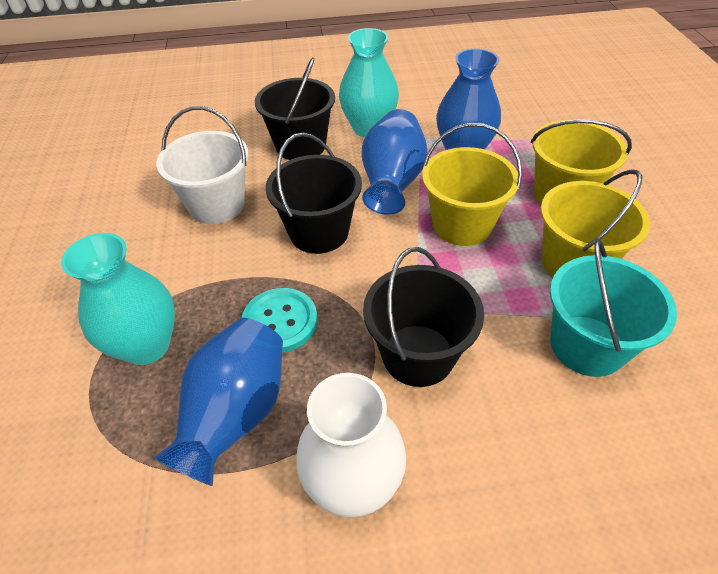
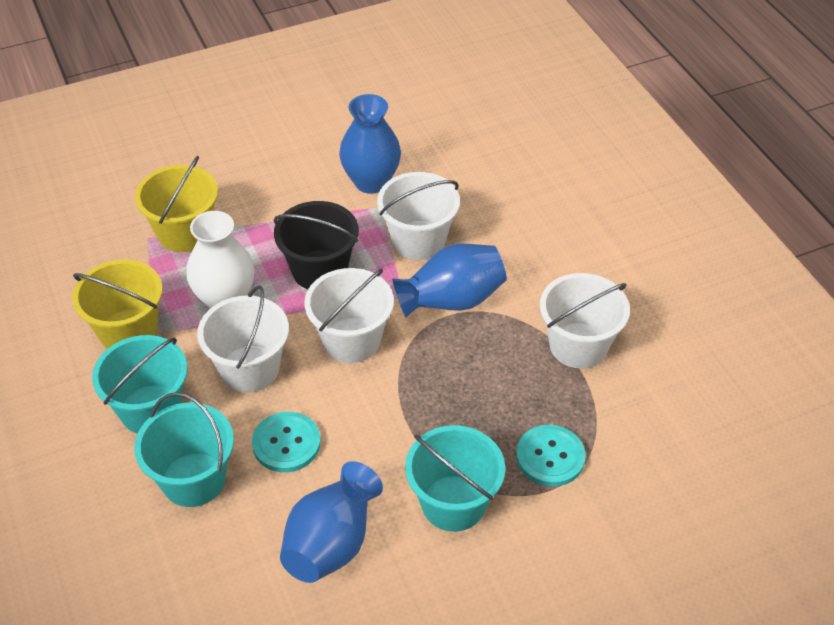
black bucket: [255,57,335,160] [266,132,362,254] [363,247,484,387] = 3 -> [274,201,359,289] = 1
turquoise bucket: [550,238,677,377] = 1 -> [92,335,188,434] [134,392,234,507] [405,425,505,532] = 3
turquoise button: [242,288,318,353] = 1 -> [252,412,321,472] [516,425,586,487] = 2
turquoise vase: [61,233,175,365] [339,28,399,137] = 2 -> none = 0
white bucket: [156,106,249,224] = 1 -> [197,285,289,393] [304,268,394,363] [377,172,460,260] [540,273,630,368] = 4
yellow bucket: [422,123,522,246] [531,119,632,204] [541,169,650,277] = 3 -> [72,260,163,349] [135,156,218,252] = 2

